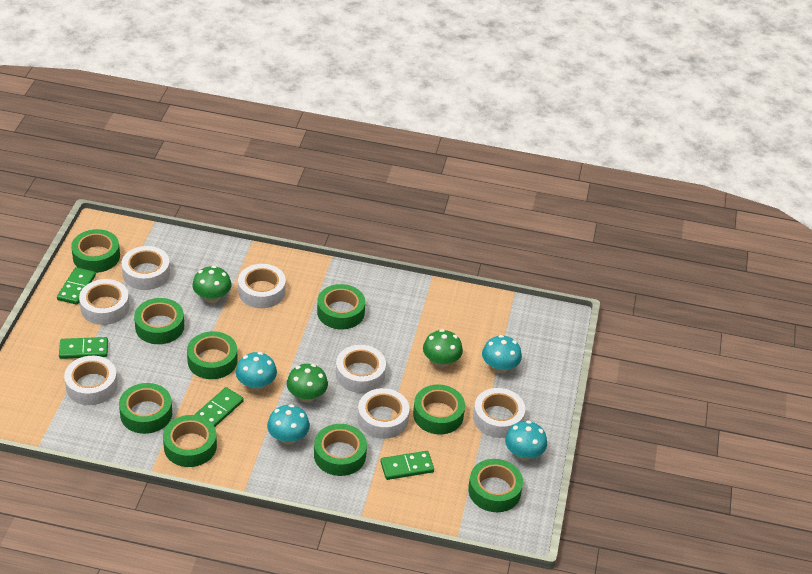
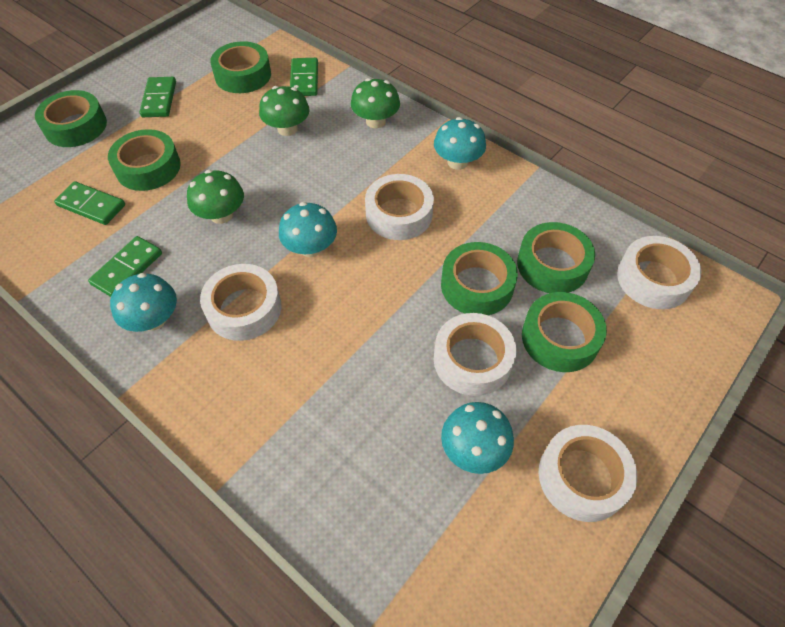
green tape: [71,229,120,273] [119,383,172,434] [134,298,184,344] [163,415,217,467] [187,331,238,379] [314,424,367,476] [317,284,365,329] [413,384,465,434] [468,459,523,512] = 9 -> [35,90,107,147] [108,129,181,191] [210,41,271,93] [441,242,518,315] [517,222,595,293] [522,292,607,372] = 6
white tape: [64,356,118,405] [79,279,130,325] [122,246,170,290] [238,264,286,308] [336,345,386,393] [358,388,409,439] [473,388,525,438] = 7 -> [200,264,281,341] [365,174,434,240] [434,313,516,396] [539,425,637,522] [617,236,701,309] = 5

